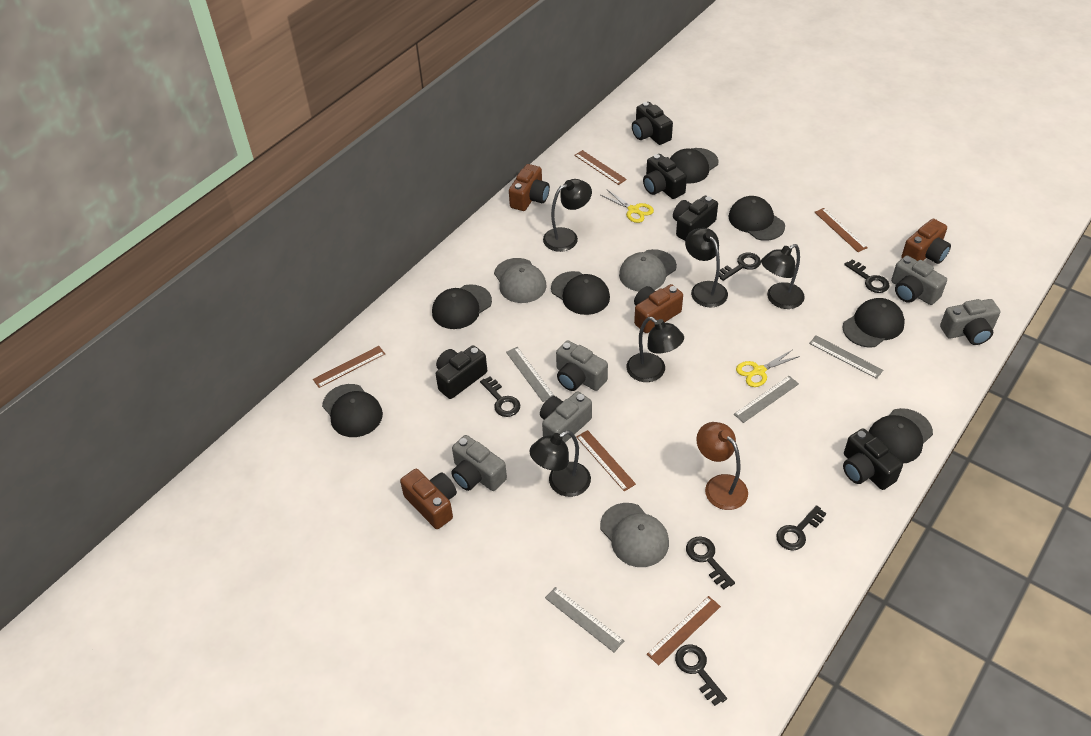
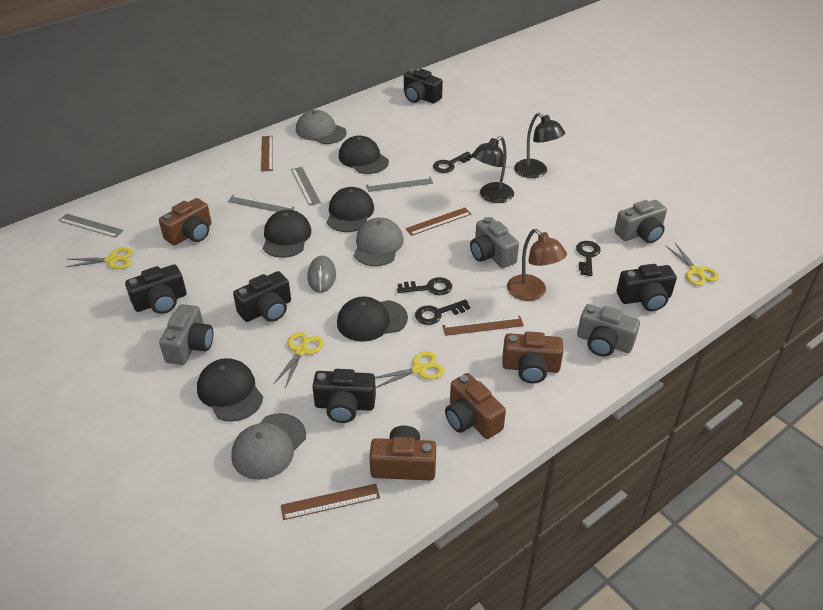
black cap: [322,384,383,437] [432,284,492,329] [551,271,610,315] [670,148,719,184] [728,196,785,241] [842,298,905,348] [868,408,933,463] = 7 -> [197,358,263,422] [263,210,311,258] [327,187,374,232] [337,296,408,342] [338,135,389,174] = 5
black key: [480,376,520,417] [675,644,727,706] [686,536,735,590] [719,253,761,281] [776,505,826,551] [844,259,890,293] = 6 -> [397,277,452,295] [415,300,470,325] [433,151,473,173] [576,241,601,276] = 4
black lamp: [530,430,591,497] [543,179,592,252] [626,317,684,382] [685,228,728,307] [761,244,805,309] = 5 -> [472,136,514,203] [514,113,565,178] = 2
brown ruler: [313,346,385,388] [574,150,627,185] [576,430,636,491] [647,596,721,666] [814,208,868,252] = 5 -> [261,136,273,172] [281,484,380,520] [406,208,471,236] [443,316,524,336] = 4
grey camera: [451,435,507,491] [540,392,592,443] [556,340,608,391] [891,255,947,305] [940,299,1000,345] = 5 -> [159,304,213,365] [470,217,519,268] [577,304,640,356] [614,200,667,243] = 4
grey mouse: none = 0 -> [307,256,336,293] = 1
yellow scissors: [601,190,654,223] [736,350,800,387] = 2 -> [66,247,133,269] [274,332,323,388] [375,351,444,388] [666,243,719,286] = 4

